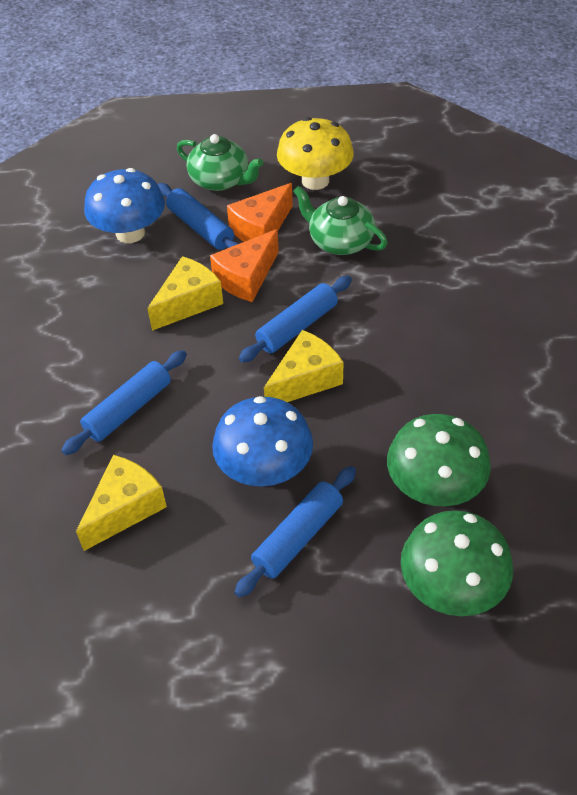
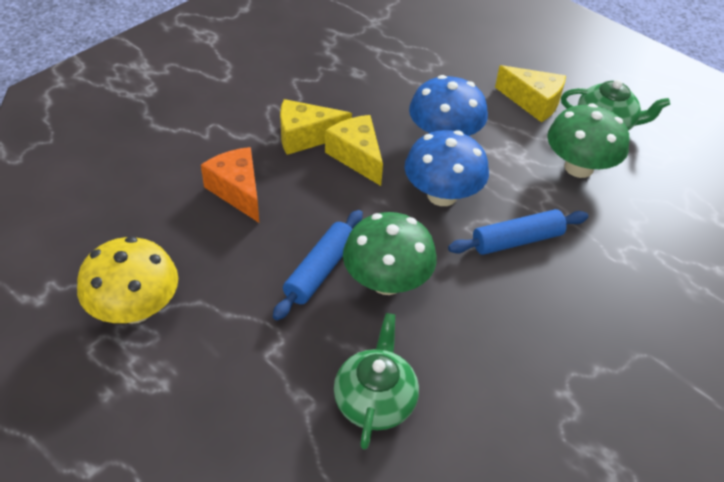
blue rolling pin: [61,350,187,455] [158,183,239,250] [235,466,356,597] [239,276,352,363] = 4 -> [273,210,363,320] [448,209,588,255] = 2
orange cheese: [210,229,279,302] [227,183,293,242] = 2 -> [201,147,259,223] = 1

